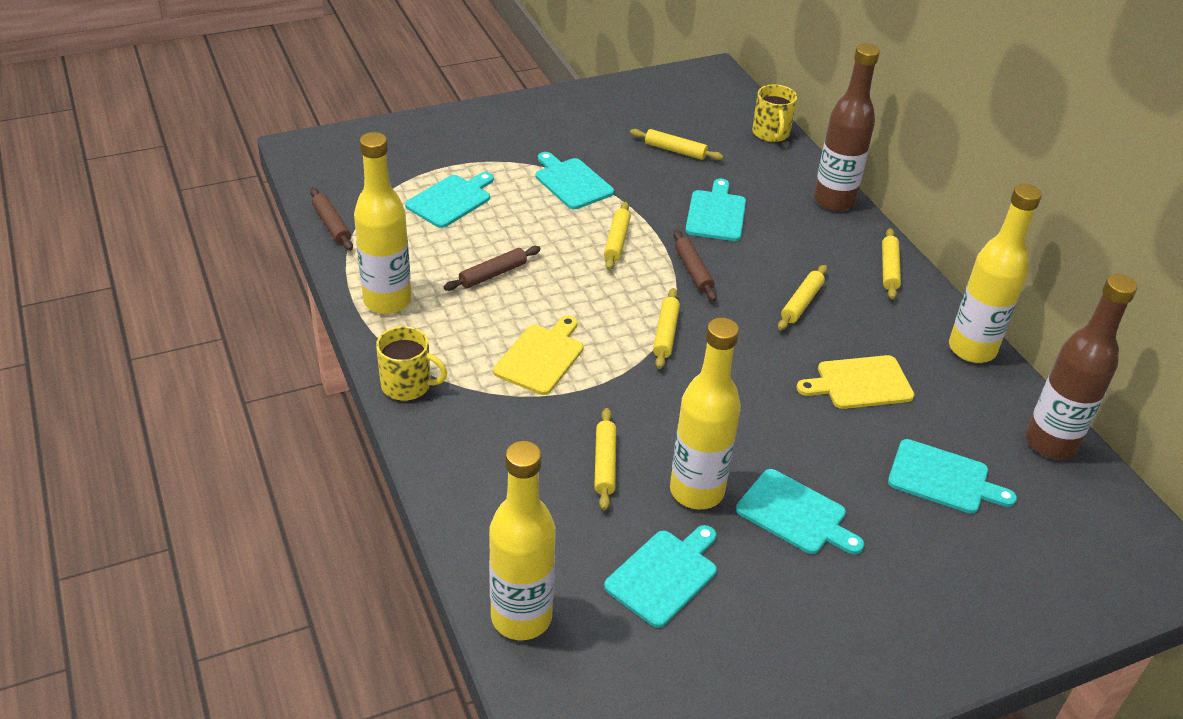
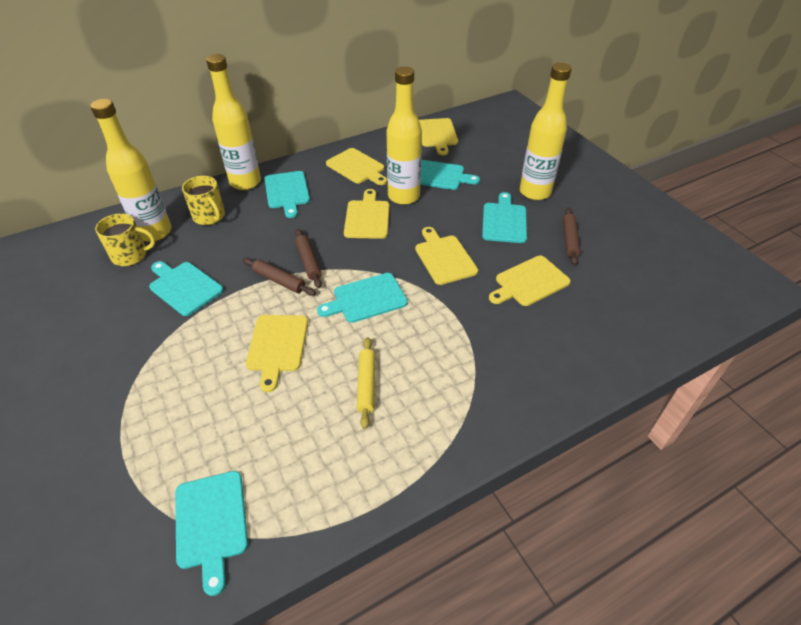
brown bottle: [814,44,880,211] [1026,274,1137,459] = 2 -> none = 0
yellow cutting board: [493,316,584,395] [796,355,915,409] = 2 -> [246,315,308,392] [326,148,387,185] [344,189,390,239] [415,227,478,285] [419,118,458,155] [489,256,571,306] = 6
yellow rolling pin: [594,408,616,510] [604,202,631,270] [630,129,723,160] [653,288,680,369] [778,265,827,330] [882,228,901,299] = 6 -> [357,337,375,429] = 1

